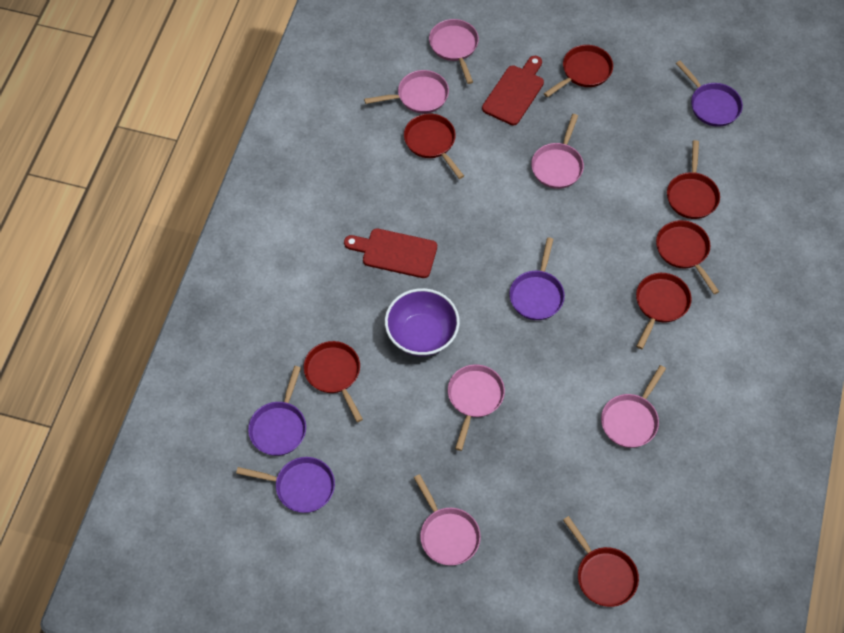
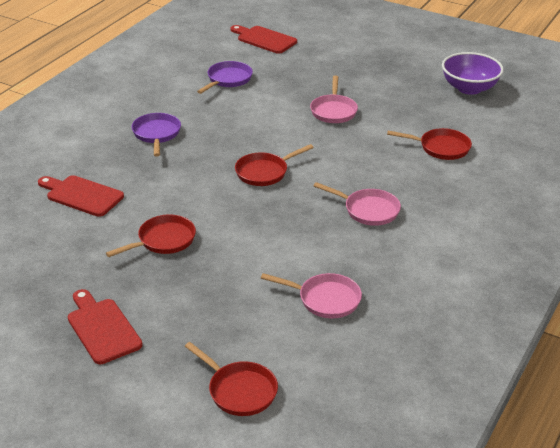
pink pan: [364,70,449,113] [414,474,481,566] [429,19,479,84] [448,365,505,451] [531,114,584,189] [601,365,666,448] = 6 -> [261,273,362,318] [310,75,358,123] [314,182,401,226] = 3
purple pan: [236,457,335,513] [248,366,306,456] [509,237,565,320] [676,61,743,127] = 4 -> [132,113,181,156] [197,61,253,94] = 2
red cutting board: [344,229,437,278] [482,56,544,125] = 2 -> [38,175,124,217] [68,289,143,364] [231,25,297,54] = 3
red pan: [304,341,363,422] [404,113,464,179] [544,45,613,97] [563,516,639,607] [636,273,692,349] [656,220,719,294] [667,140,720,219] = 7 -> [106,214,196,257] [185,342,278,416] [235,144,314,186] [387,128,472,160] = 4

